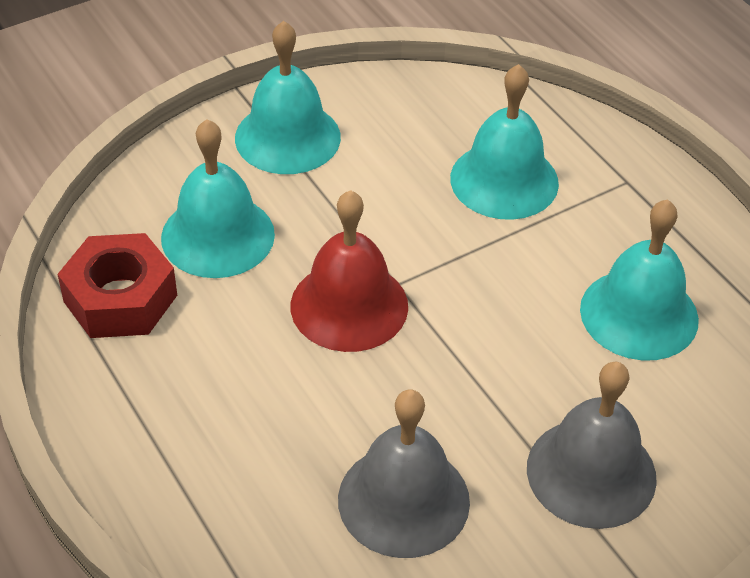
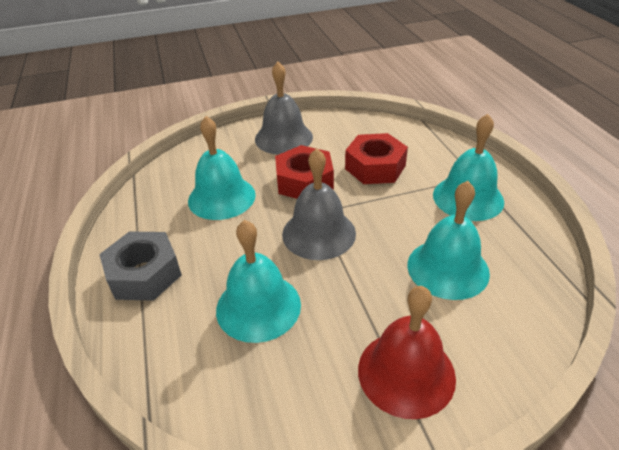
grey nut: none = 0 -> [99,232,182,301] = 1
red nut: [57,233,177,338] = 1 -> [275,145,334,199] [345,133,408,184] = 2

